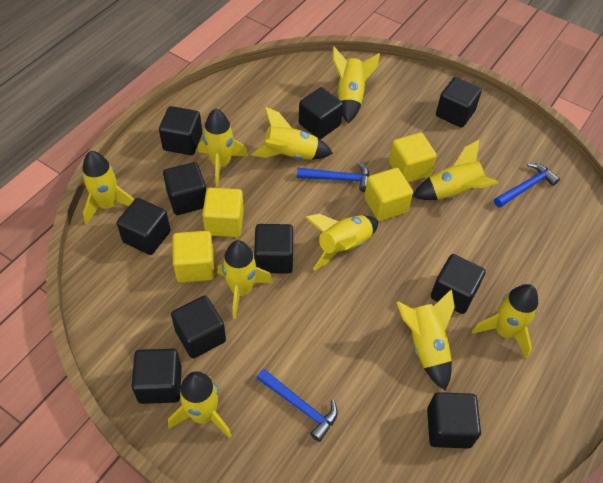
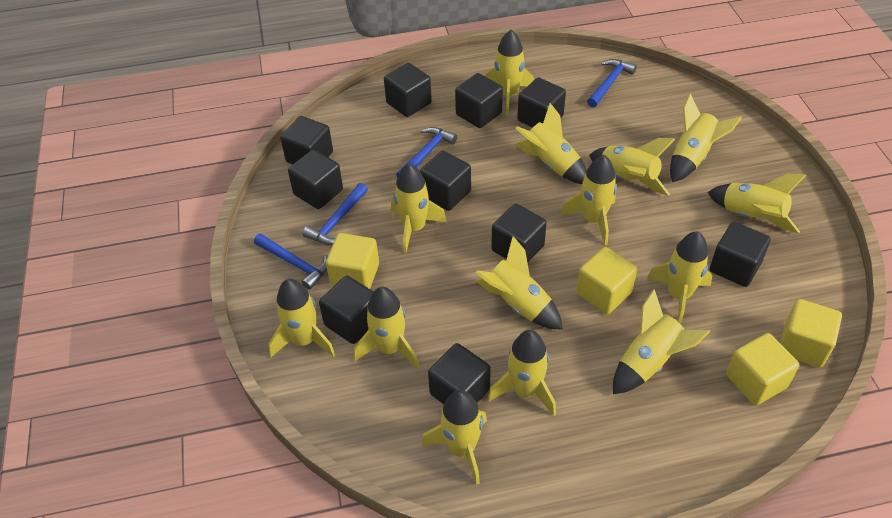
blue hammer: [257,369,338,442] [297,162,369,192] [494,163,560,207] = 3 -> [254,234,328,290] [302,183,368,245] [396,127,457,178] [587,59,637,107] = 4
yellow rocket: [82,151,134,225] [168,371,232,438] [198,109,248,187] [217,240,273,319] [251,107,333,160] [305,214,378,271] [333,46,380,123] [396,289,455,391] [412,140,499,200] [471,284,538,358] = 10 -> [268,279,335,357] [354,287,419,369] [391,164,447,254] [421,390,487,485] [475,236,563,330] [485,30,534,115] [488,330,556,416] [515,103,587,184] [560,155,617,245] [589,138,675,196] [613,289,710,394] [647,231,712,324] [670,93,742,182] [707,174,806,233] = 14

